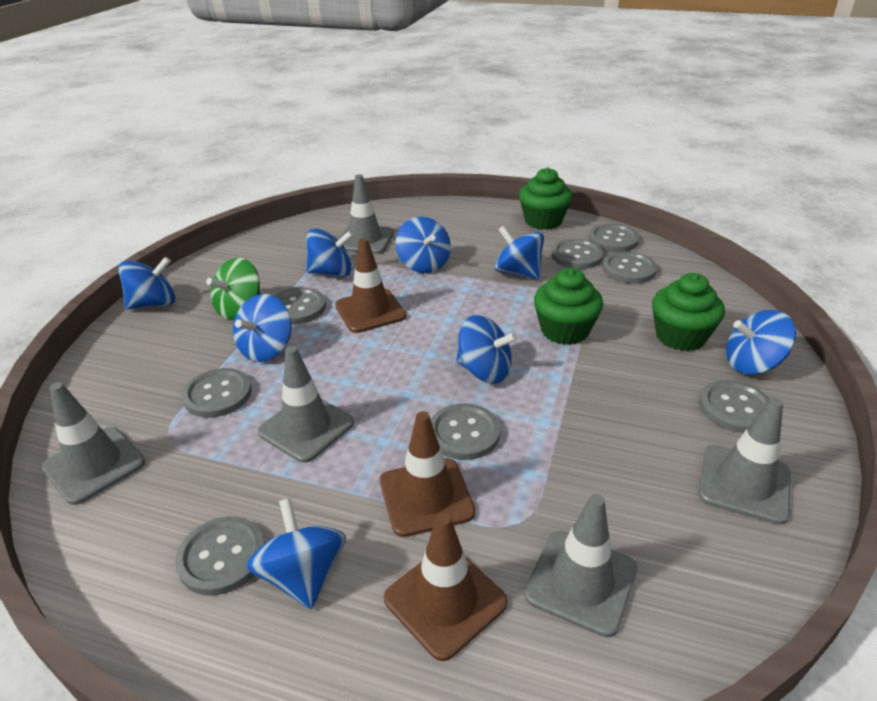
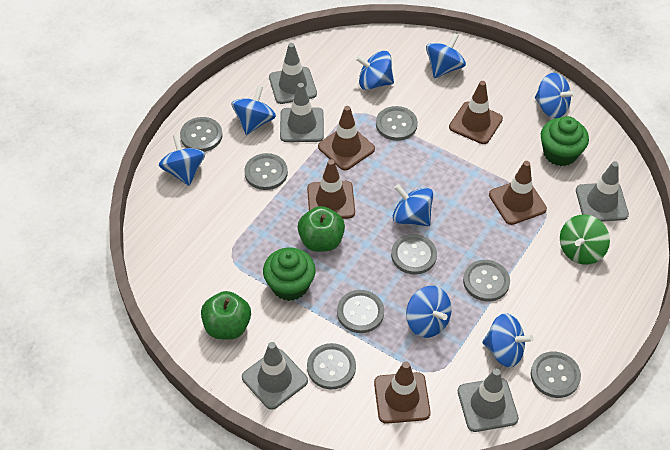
brown traffic cone: [335,238,406,333] [380,411,475,537] [384,513,508,661] = 3 -> [307,159,355,219] [318,106,375,170] [374,361,431,424] [449,81,503,144] [489,161,547,225] = 5
green apple: none = 0 -> [201,291,251,339] [298,206,345,252] = 2
green cupcake: [519,168,572,230] [534,268,603,345] [652,273,725,351] = 3 -> [263,248,316,301] [541,116,589,166] = 2

